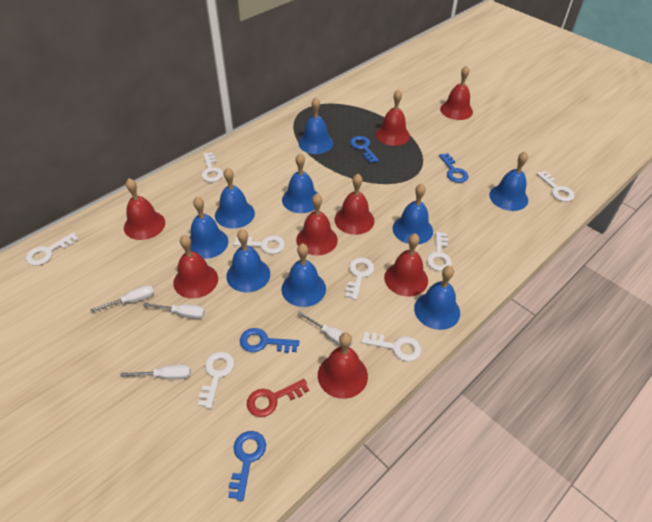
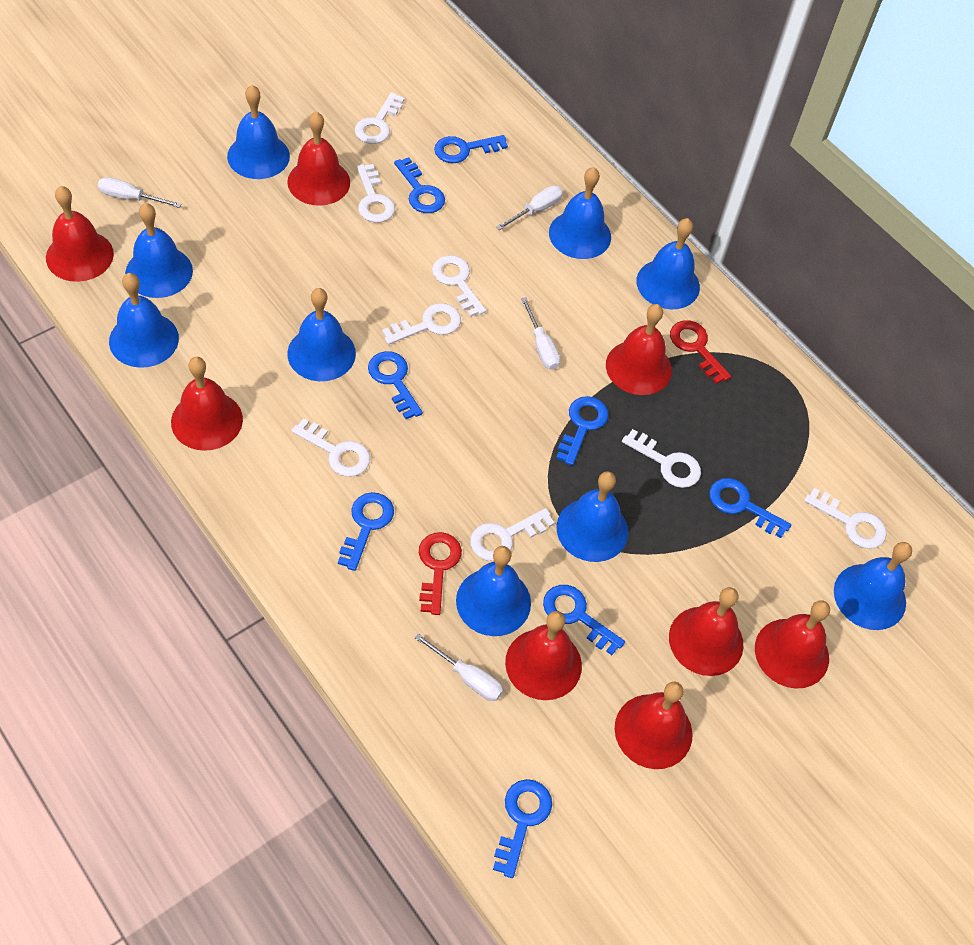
blue key: [228,431,266,501] [240,328,299,353] [350,136,379,163] [439,153,469,183] = 4 -> [338,492,394,571] [368,351,423,419] [394,157,445,213] [434,135,508,163] [493,779,552,878] [543,585,625,655] [556,396,609,466] [709,478,791,538] = 8
red key: [247,379,309,417] = 1 -> [419,532,462,615] [670,320,731,384] = 2

